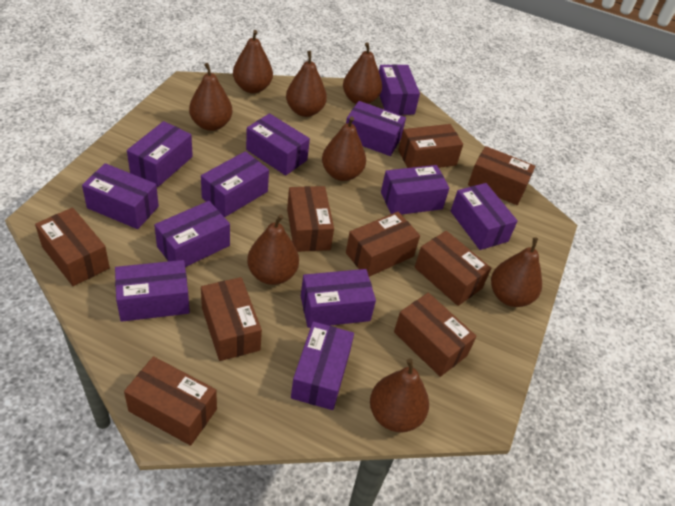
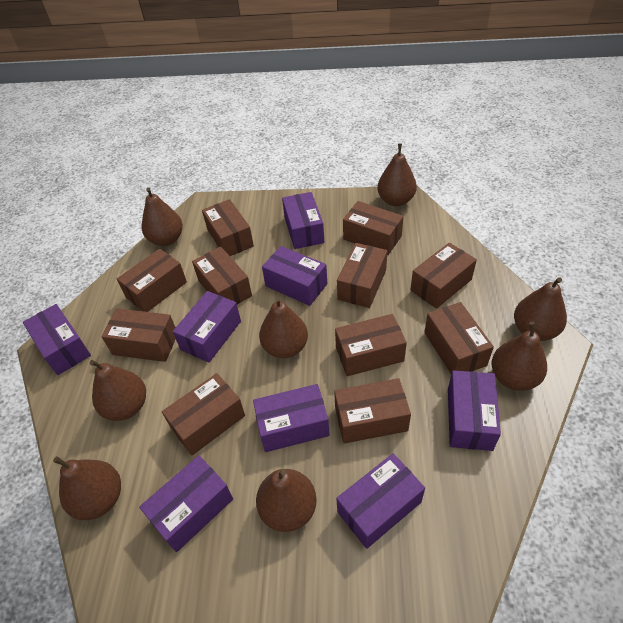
brown box: [35,207,110,286] [124,356,217,446] [201,277,262,361] [287,186,334,252] [346,212,420,277] [394,293,477,377] [398,124,463,168] [415,231,491,306] [468,146,535,205] = 9 -> [101,308,176,362] [117,249,187,312] [162,373,245,455] [192,247,252,304] [202,199,254,256] [334,378,411,444] [335,314,407,376] [337,243,387,308] [343,201,404,255] [410,243,477,309] [424,302,494,374] = 11
purple box: [82,163,159,229] [115,260,190,322] [127,121,193,187] [154,201,230,267] [201,151,269,217] [246,113,310,176] [291,321,354,410] [301,269,376,328] [346,101,406,156] [379,65,420,115] [381,165,449,215] [451,183,518,250] = 12 -> [23,304,91,375] [139,455,233,552] [173,291,241,363] [253,384,330,452] [262,246,327,306] [282,192,324,249] [336,453,425,549] [448,370,501,451] = 8

